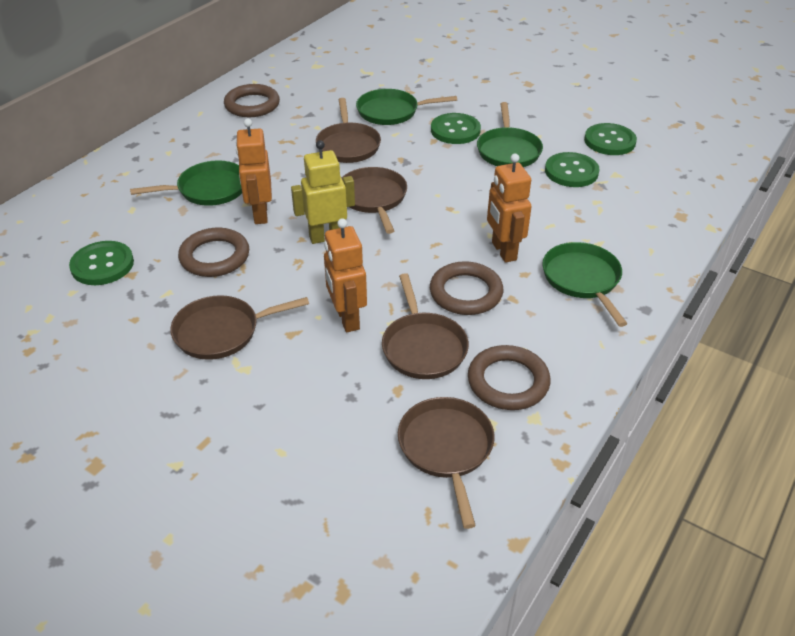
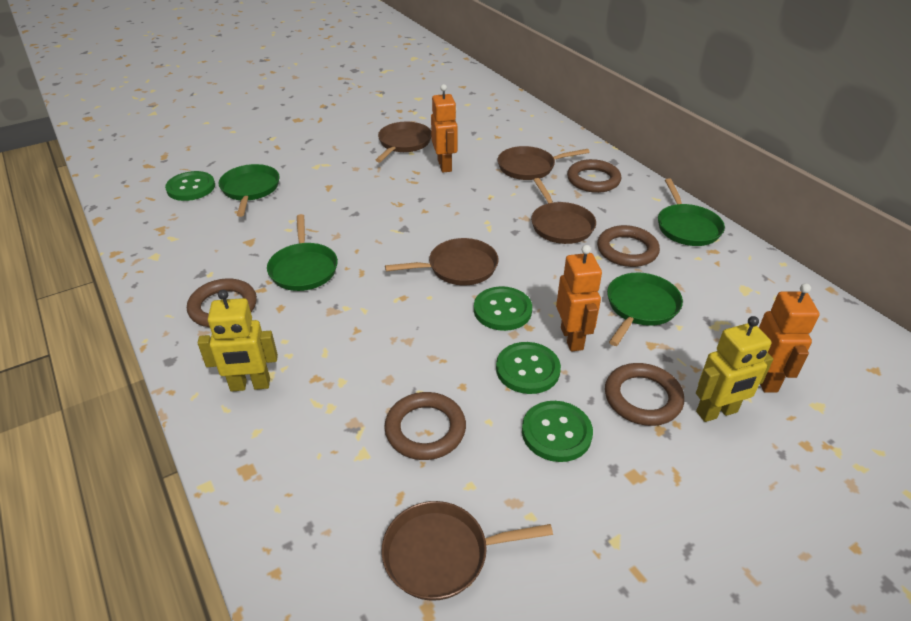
brown ring: [178,228,249,277] [224,84,280,117] [430,261,503,315] [468,345,551,410] = 4 -> [187,278,257,327] [384,392,466,460] [567,159,621,193] [597,225,660,267] [605,363,684,426] = 5
yellow robot: [291,140,355,244] = 1 -> [198,290,278,392] [696,316,773,422] = 2

